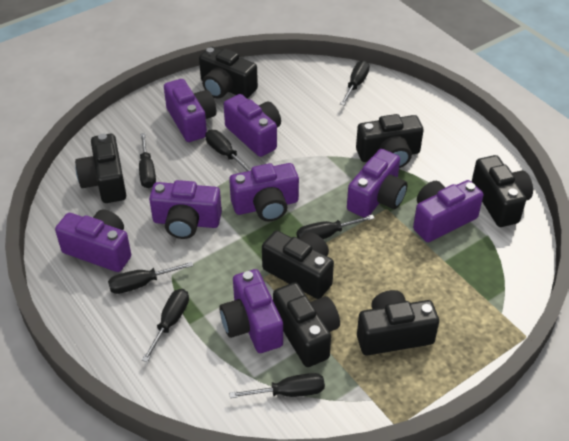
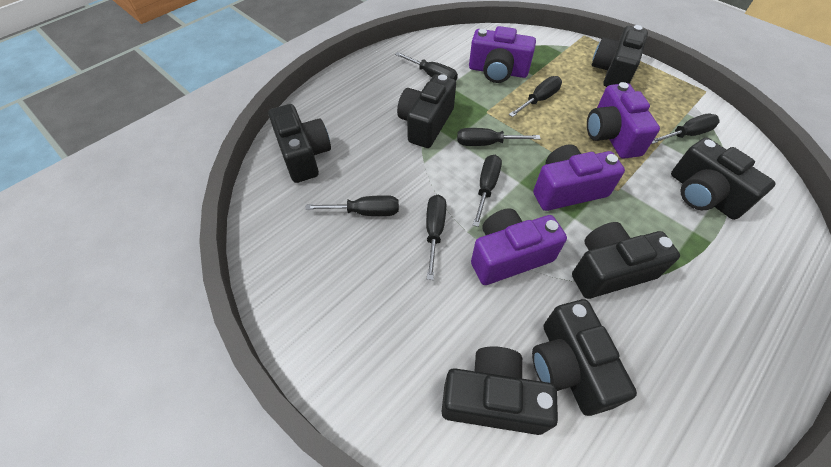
purple camera: [55,210,131,272] [149,180,222,239] [164,79,216,142] [219,269,283,353] [224,94,281,157] [229,163,299,222] [347,149,408,218] [413,180,483,242] = 8 -> [469,26,536,83] [471,208,567,285] [533,144,625,211] [587,82,660,159] = 4

